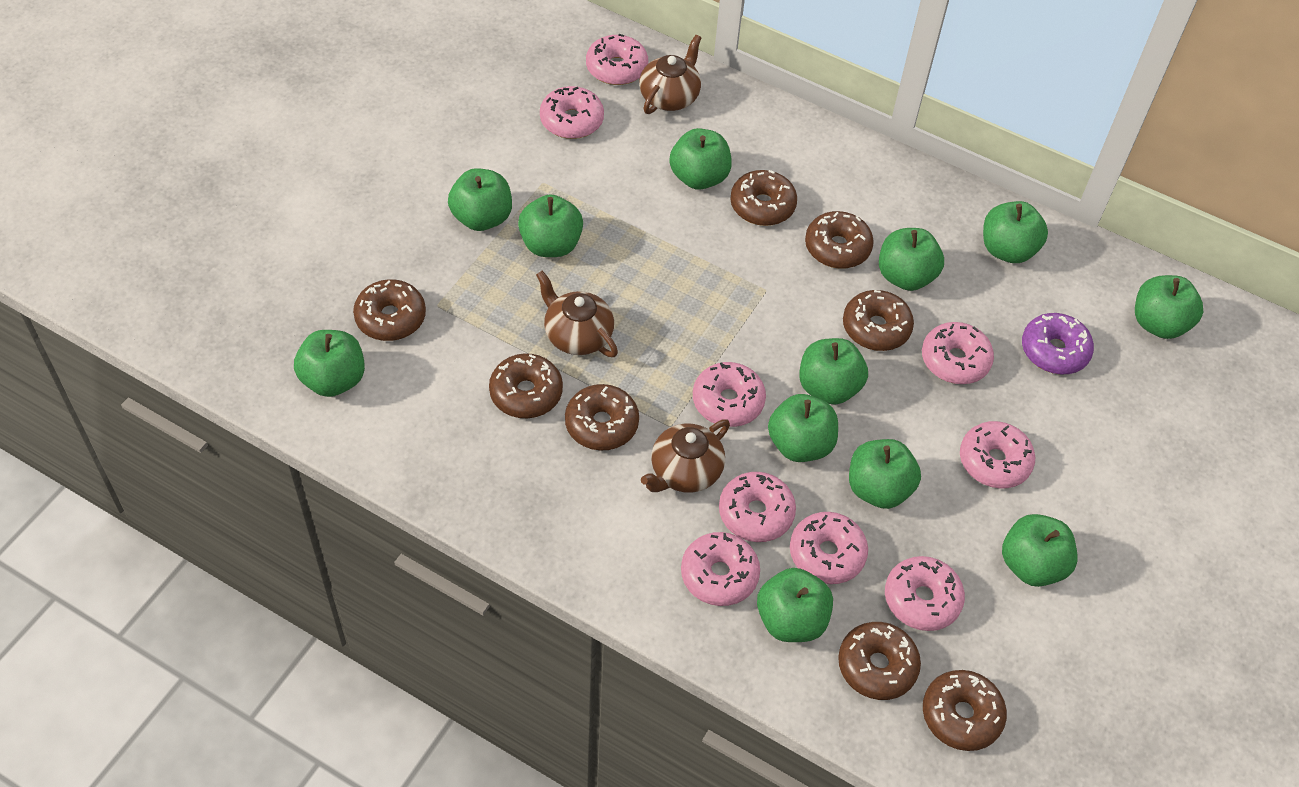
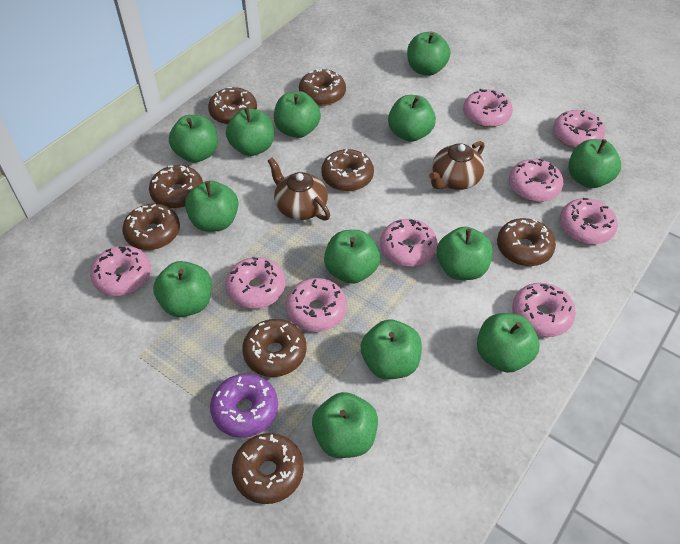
brown teapot: [536,271,618,357] [639,35,701,114] [641,419,730,493] = 3 -> [268,158,330,220] [429,141,485,190] = 2
green apple: [294,330,365,397] [448,168,512,231] [518,194,583,257] [670,128,732,190] [757,568,833,642] [768,394,838,462] [799,338,868,405] [849,439,921,509] [879,228,944,291] [983,201,1048,263] [1002,514,1078,587] [1135,275,1203,339] = 12 -> [153,261,212,317] [169,115,218,163] [185,181,239,232] [226,108,274,156] [274,91,321,138] [312,392,378,458] [324,230,380,284] [361,319,422,379] [388,95,436,142] [407,32,451,76] [437,227,493,280] [477,313,540,373] [568,139,621,188] = 13

